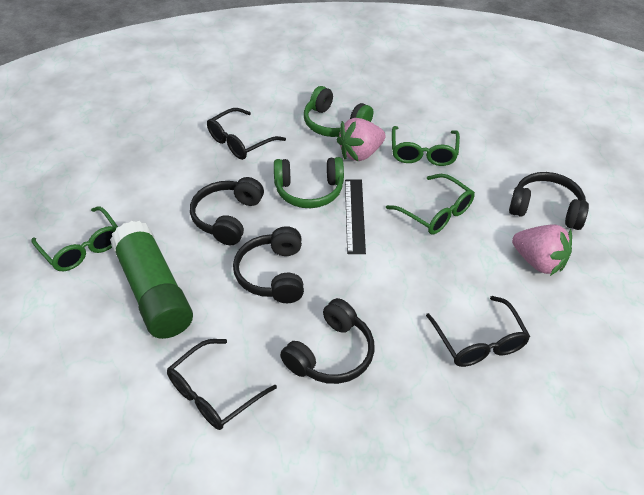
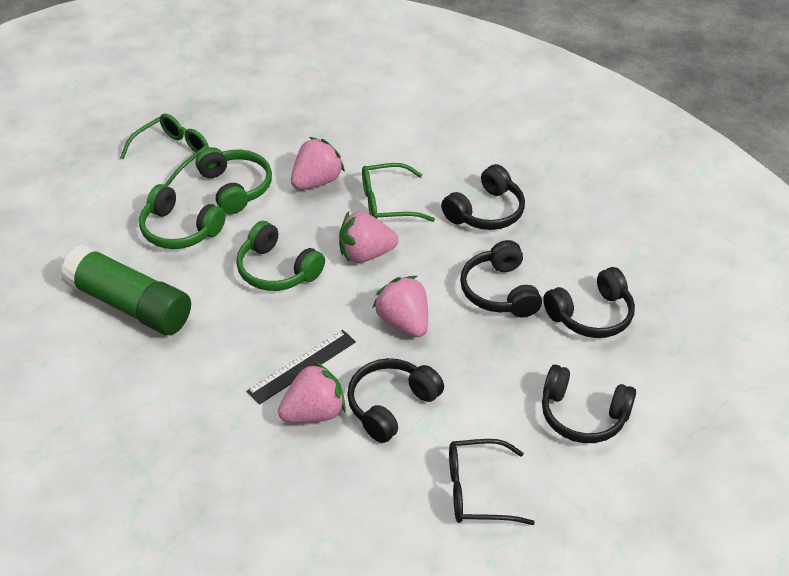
black glasses: [167,339,277,430] [207,108,286,160] [426,296,530,367] = 3 -> [449,439,535,525] = 1
black headphones: [190,177,264,245] [233,226,304,303] [280,298,375,384] [509,172,589,230] = 4 -> [347,358,444,443] [441,164,525,230] [460,240,542,317] [542,364,636,443] [543,267,635,338] = 5
green glasses: [32,206,118,271] [386,174,475,234] [392,126,460,166] = 3 -> [120,114,209,187] [362,163,435,222] = 2
green headphones: [274,157,344,208] [304,86,373,137] = 2 -> [139,184,226,249] [196,147,272,214] [236,221,325,291] = 3
pink strawberry: [337,118,386,161] [512,225,572,276] = 2 -> [278,362,346,423] [291,137,345,190] [339,211,399,263] [373,276,428,337] = 4

